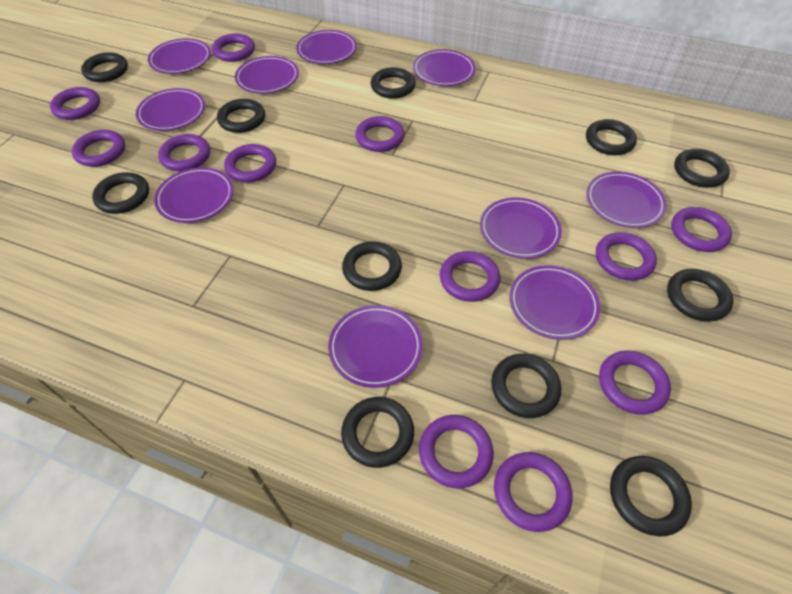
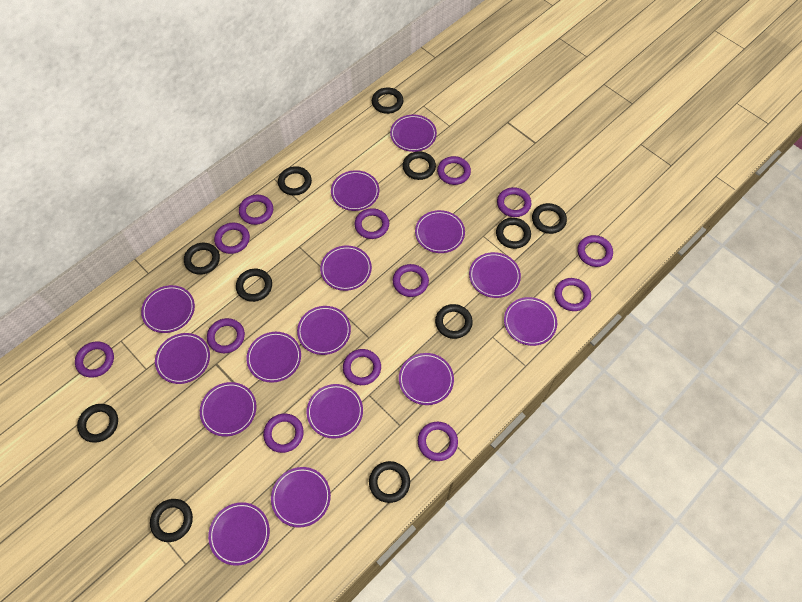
purple plate: [136,88,205,131] [148,38,211,74] [154,167,233,223] [235,56,299,94] [296,30,357,64] [328,305,423,388] [413,49,476,86] [480,198,562,259] [509,265,600,340] [586,172,667,228] = 10 -> [141,285,195,333] [155,333,210,384] [200,382,257,437] [208,502,270,566] [246,332,301,383] [271,467,331,528] [297,306,351,355] [307,384,363,439] [320,246,372,291] [331,170,379,211] [390,114,437,152] [399,353,454,405] [415,210,465,253] [469,252,521,298] [504,297,557,346] = 15
purple ring: [50,87,100,120] [72,130,125,167] [158,134,210,172] [212,33,255,62] [224,144,276,182] [355,116,405,152] [419,415,494,489] [440,251,500,302] [494,452,573,532] [596,232,657,281] [599,350,671,415] [671,207,732,252] = 12 -> [75,341,114,378] [207,318,245,353] [214,223,250,254] [239,195,273,225] [263,413,304,453] [343,349,381,385] [354,208,389,239] [393,264,429,297] [418,422,458,461] [437,156,471,185] [497,187,531,217] [554,278,591,311] [577,235,613,267] = 13

